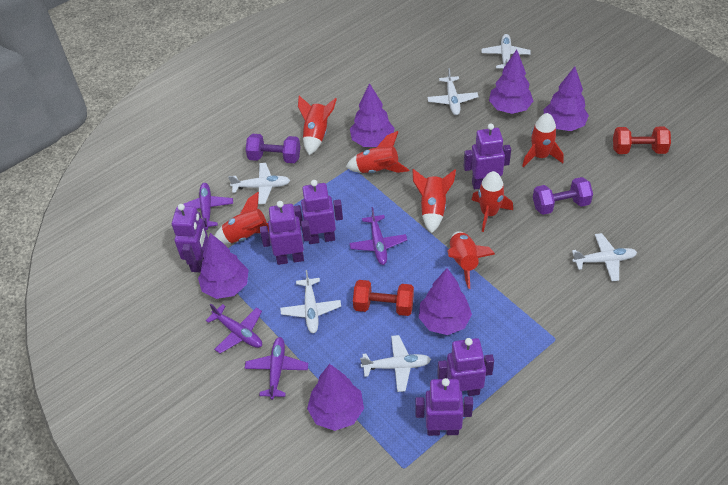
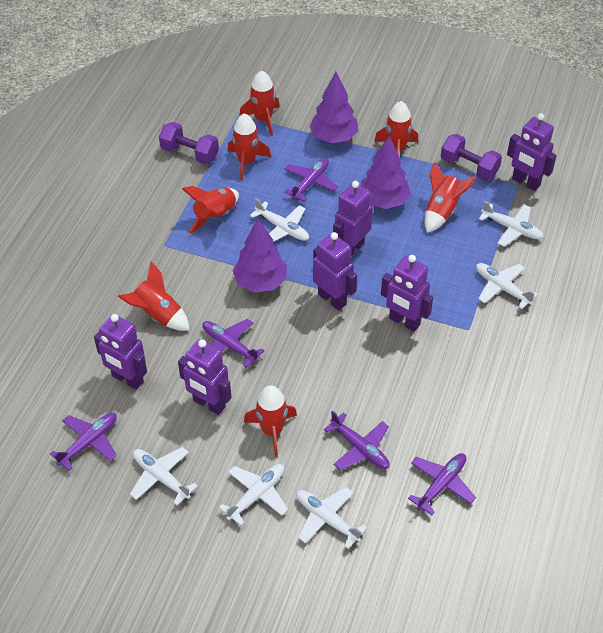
purple plane: [183,183,233,230] [206,304,262,354] [245,337,308,400] [349,207,407,265] = 4 -> [50,413,117,471] [202,319,264,368] [284,158,339,202] [324,410,390,470] [408,453,476,515] = 5
purple tree: [198,233,249,299] [307,364,364,431] [350,83,395,147] [419,268,472,335] [489,49,533,114] [544,66,589,131] = 6 -> [232,219,287,293] [309,72,358,143] [361,136,411,209] = 3
red dumbbell: [353,280,414,316] [613,127,671,154] = 2 -> none = 0

